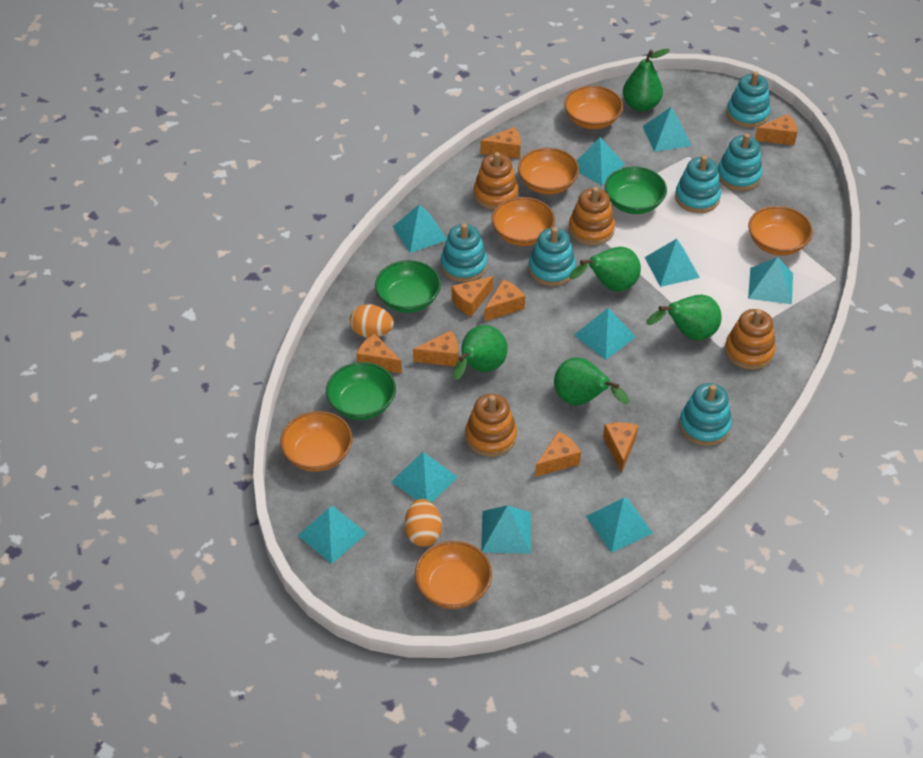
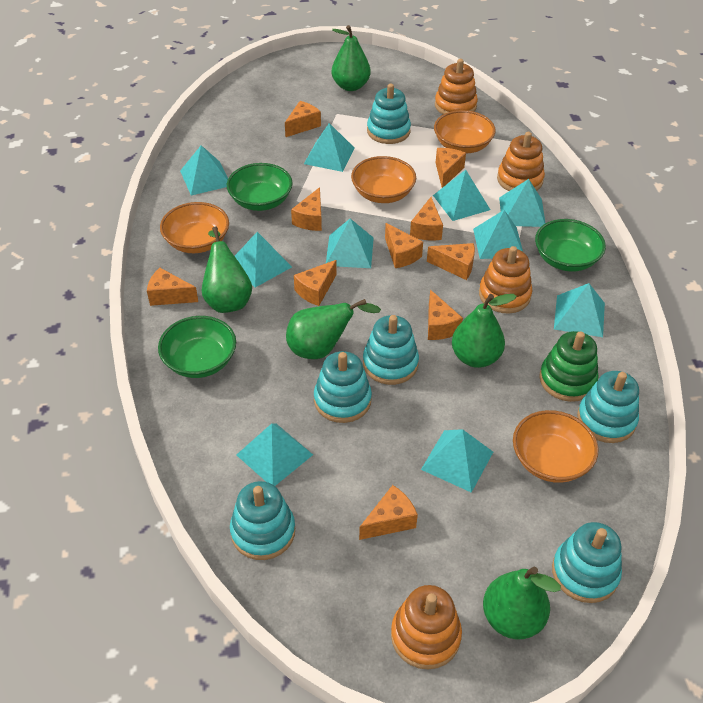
green stacking toy: none = 0 -> [539,331,599,402] = 1
orange bowl: [280,411,352,472] [415,541,492,609] [492,197,555,246] [518,148,579,195] [564,85,623,129] [748,206,813,256] = 6 -> [160,202,229,253] [351,156,416,203] [434,110,496,153] [513,410,598,483] = 4
orange cheese: [357,333,402,373] [413,331,458,367] [452,276,493,317] [480,127,521,159] [484,279,525,322] [535,431,581,477] [603,422,638,473] [755,114,797,145] = 8 -> [147,268,198,306] [285,101,321,137] [291,187,322,231] [294,260,337,306] [359,485,418,540] [385,223,423,268] [410,197,443,240] [427,243,475,280] [428,290,463,340] [436,148,466,188] = 10
orange egg: [350,304,394,338] [405,499,442,547] = 2 -> none = 0

